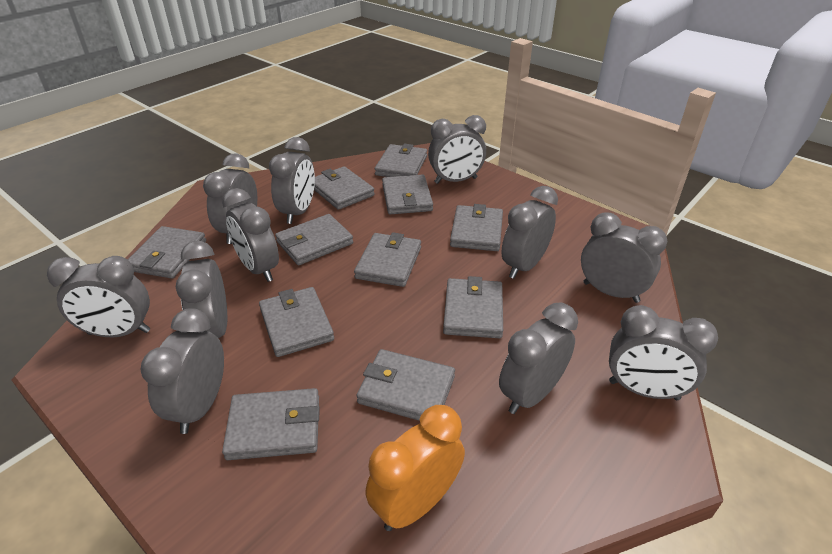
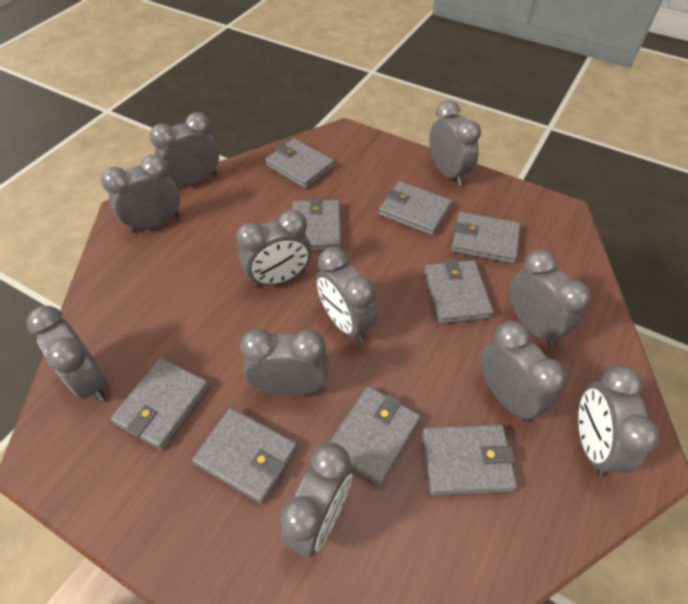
grey wallet: [128,226,206,279] [222,388,320,460] [259,287,334,357] [275,214,353,265] [314,166,375,210] [354,232,421,287] [356,349,455,421] [375,144,427,177] [382,174,433,214] [443,276,503,338] [450,204,503,251] = 11 -> [111,358,209,450] [192,408,297,504] [265,138,334,189] [292,197,341,251] [329,386,421,486] [379,181,452,236] [422,424,517,496] [424,259,494,324] [451,212,520,264] = 9
orange clock: [365,405,465,531] = 1 -> none = 0

